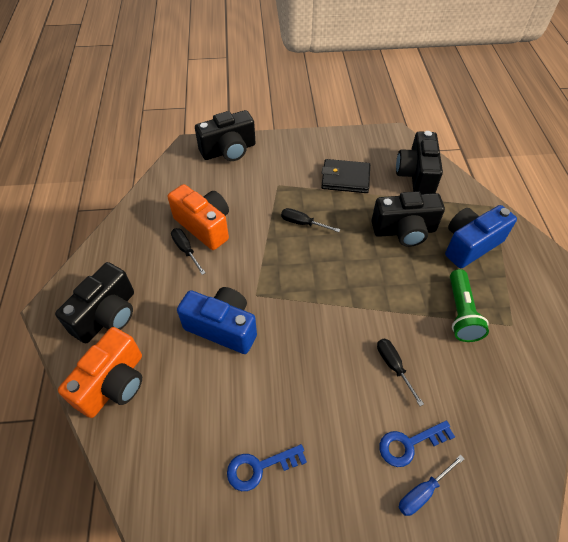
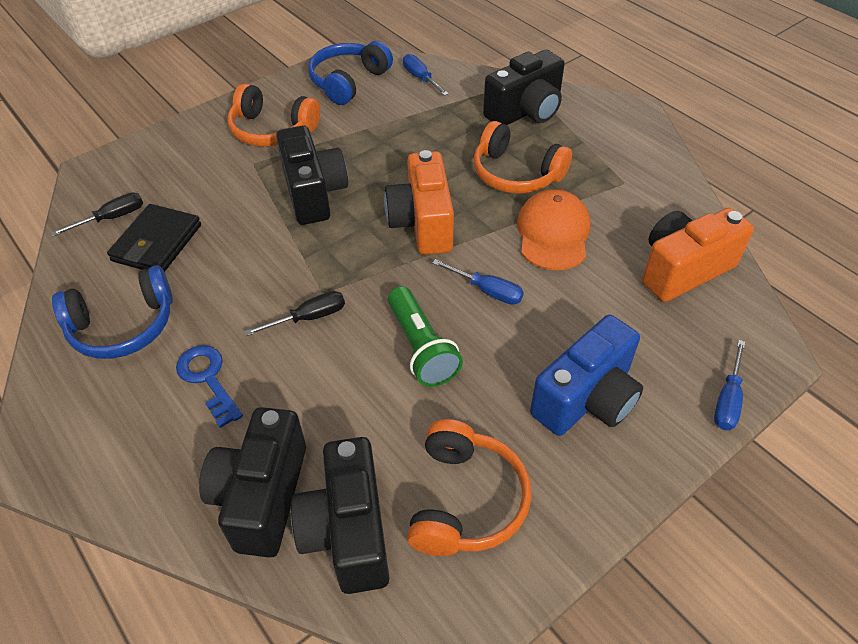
black screwdriver: [171,228,205,275] [281,208,340,232] [377,339,424,406] = 3 -> [51,192,143,236] [244,291,345,336] = 2
blue camera: [177,287,257,354] [445,205,517,268] = 2 -> [530,315,643,436] = 1
blue headphones: none = 0 -> [52,265,173,359] [308,41,393,105] = 2
blue key: [227,444,307,491] [379,420,455,467] = 2 -> [176,345,243,428] = 1
blue screwdriver: [399,455,464,516] = 1 -> [403,54,449,96] [432,259,524,305] [714,340,745,430] = 3
orange cap: none = 0 -> [517,189,591,270] = 1
orange headphones: none = 0 -> [227,83,320,147] [407,419,532,556] [473,121,572,194] = 3

